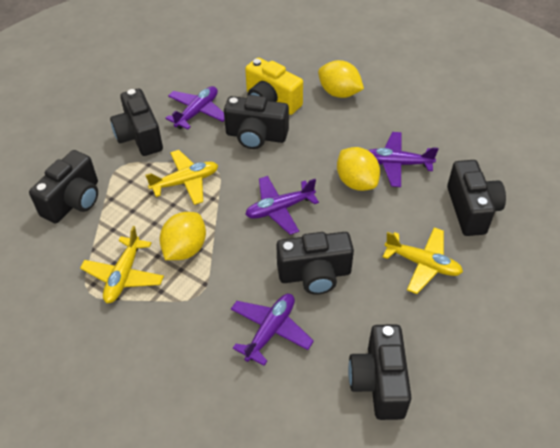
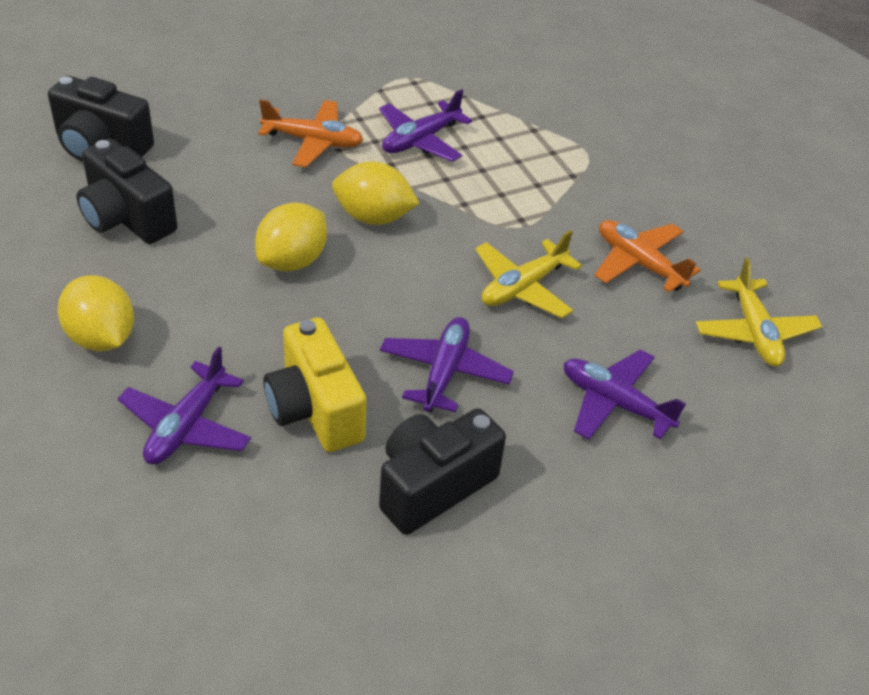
black camera: [29,150,98,224] [110,88,163,156] [224,95,289,149] [276,232,354,295] [348,324,412,420] [447,160,506,236] = 6 -> [48,76,154,161] [76,139,177,244] [379,408,506,535] = 3
orange plane: none = 0 -> [258,99,363,167] [594,220,700,293] = 2
yellow plane: [80,226,164,303] [145,150,218,205] [383,227,463,294] = 3 -> [475,230,582,318] [696,258,822,366] = 2

